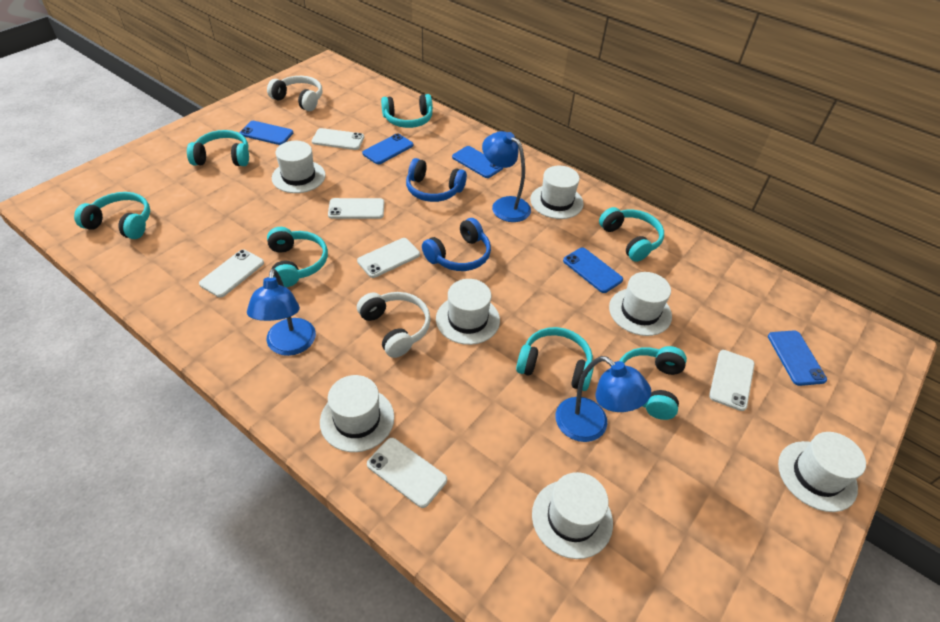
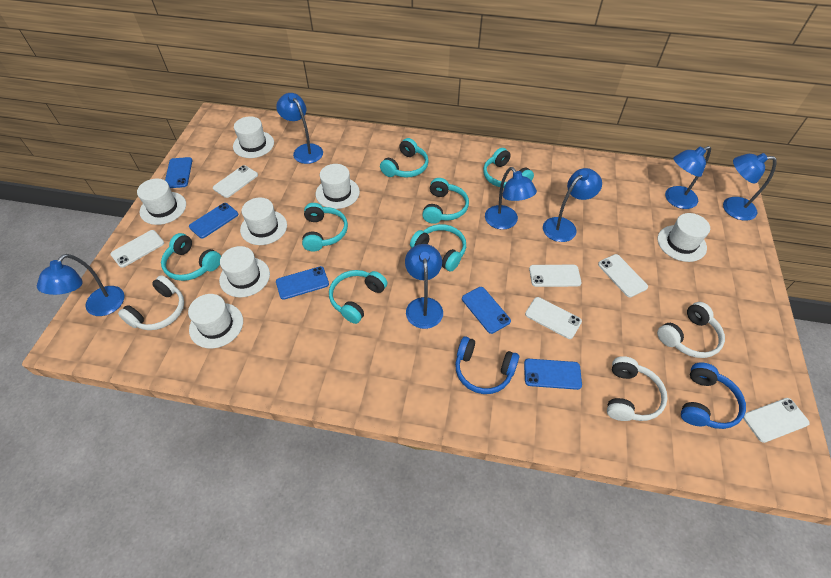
blue lamp: [247,268,316,356] [482,131,531,222] [556,356,651,442] = 3 -> [37,254,125,316] [276,93,323,164] [405,244,443,329] [485,167,537,230] [543,168,602,242] [665,146,711,209] [723,153,777,221] = 7
white headphones: [267,76,322,111] [357,292,431,358] = 2 -> [118,275,184,330] [607,356,668,421] [657,302,725,358] = 3

